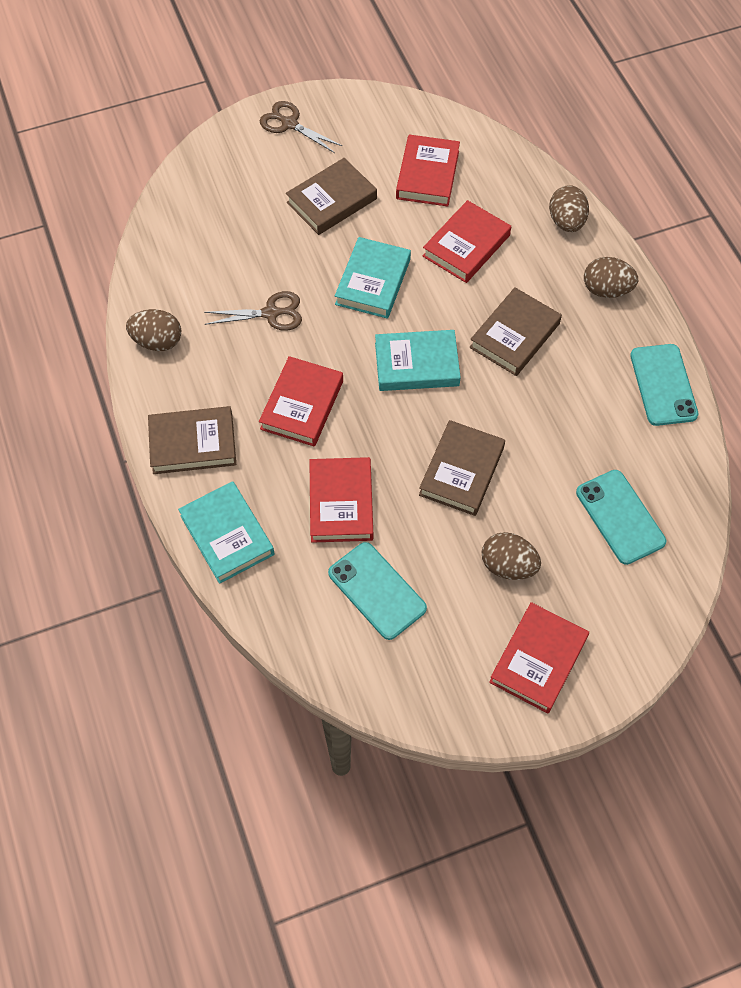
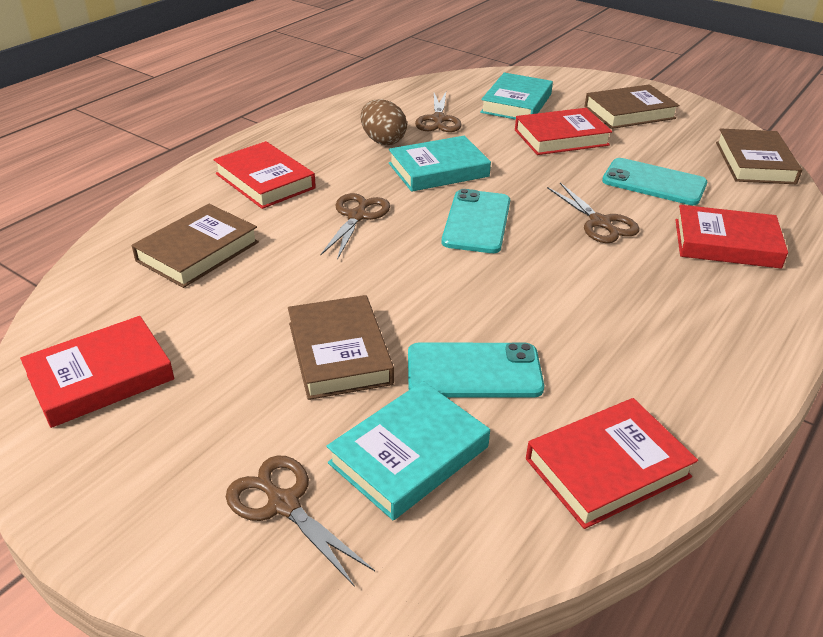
brown egg: [126,309,181,351] [482,532,541,580] [549,185,589,232] [584,257,638,298] = 4 -> [361,99,407,145] = 1
brown scissors: [204,291,302,331] [260,101,342,153] = 2 -> [226,456,375,587] [320,193,390,260] [415,92,462,132] [547,183,640,243] = 4

